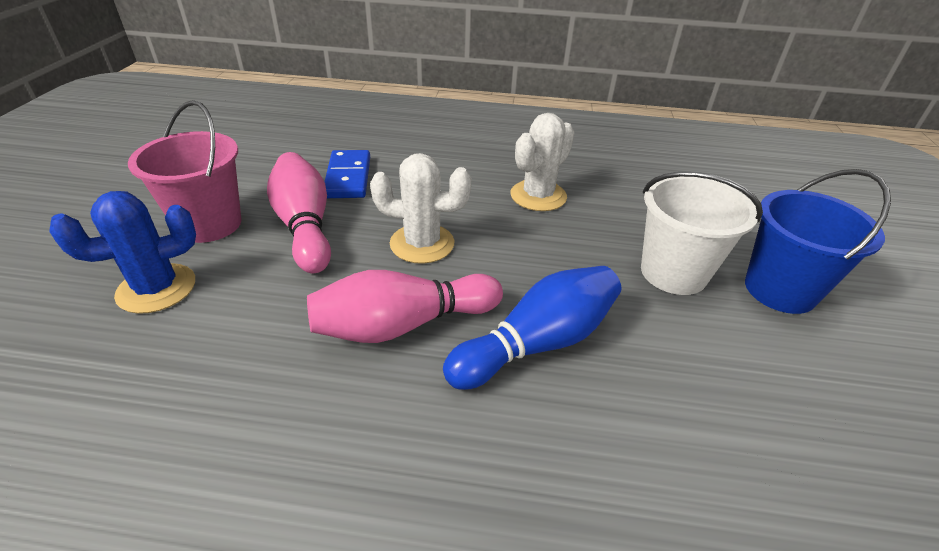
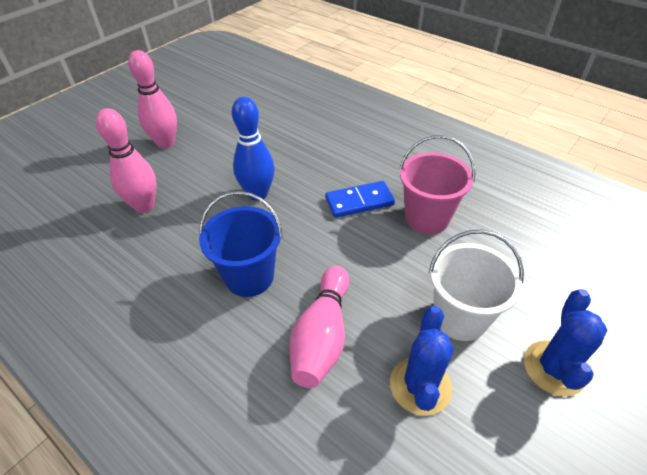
blue cactus: [49,191,196,314] = 1 -> [390,306,454,416] [524,289,607,396] = 2
pink bowling pin: [267,152,331,273] [307,270,503,343] = 2 -> [96,108,157,213] [128,50,177,148] [289,266,349,388] = 3
white cactus: [370,153,472,264] [511,113,575,211] = 2 -> none = 0

